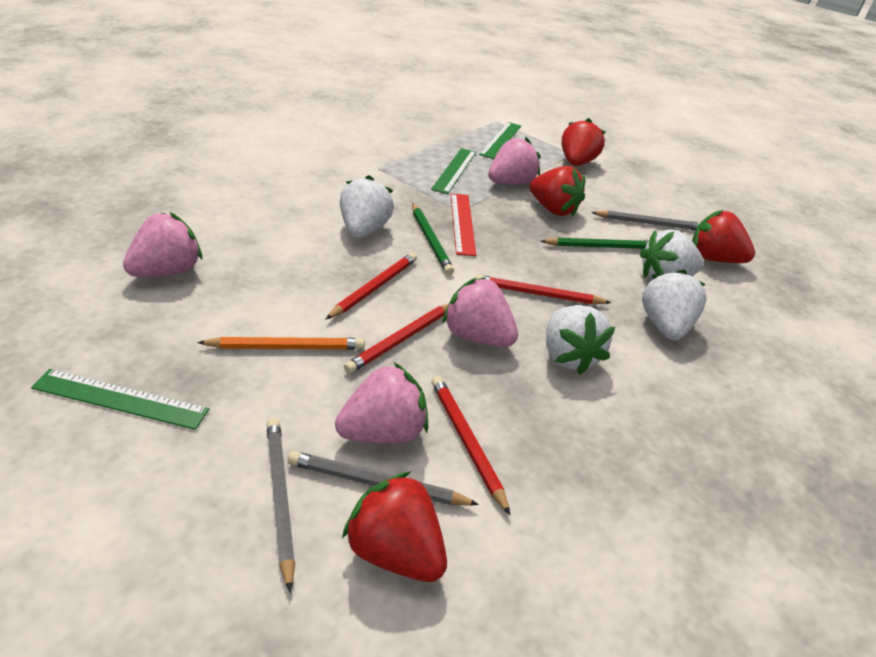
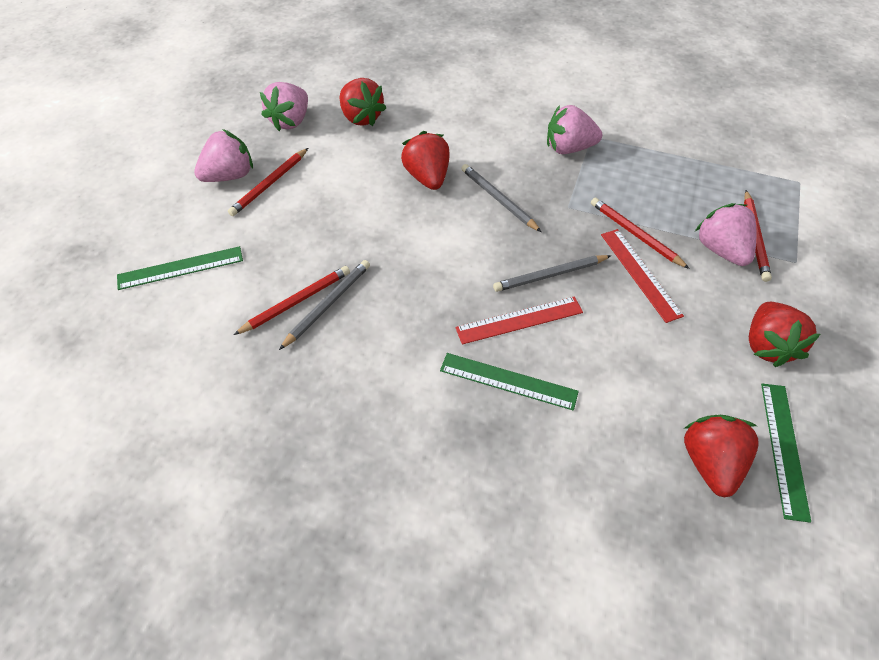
green pencil: [412,203,454,275] [541,237,650,249] = 2 -> none = 0
orange pencil: [197,337,365,350] = 1 -> none = 0
red ruler: [451,194,476,256] = 1 -> [455,296,583,344] [601,229,684,323] = 2
white strawberry: [340,175,394,238] [546,305,615,375] [640,229,704,280] [642,269,706,340] = 4 -> none = 0

